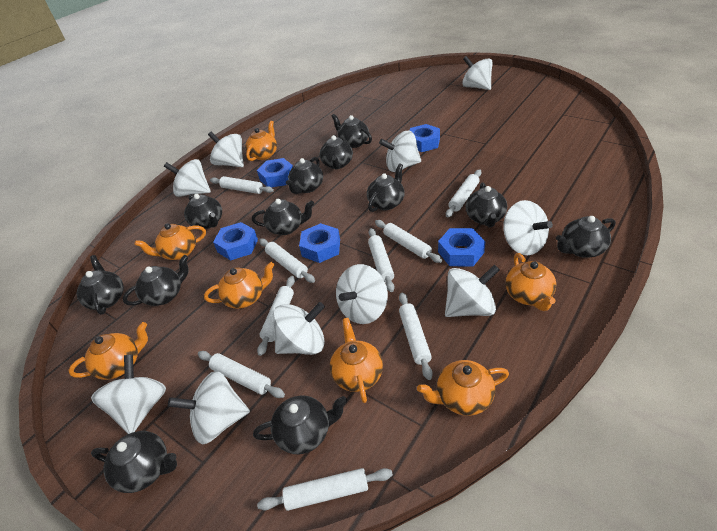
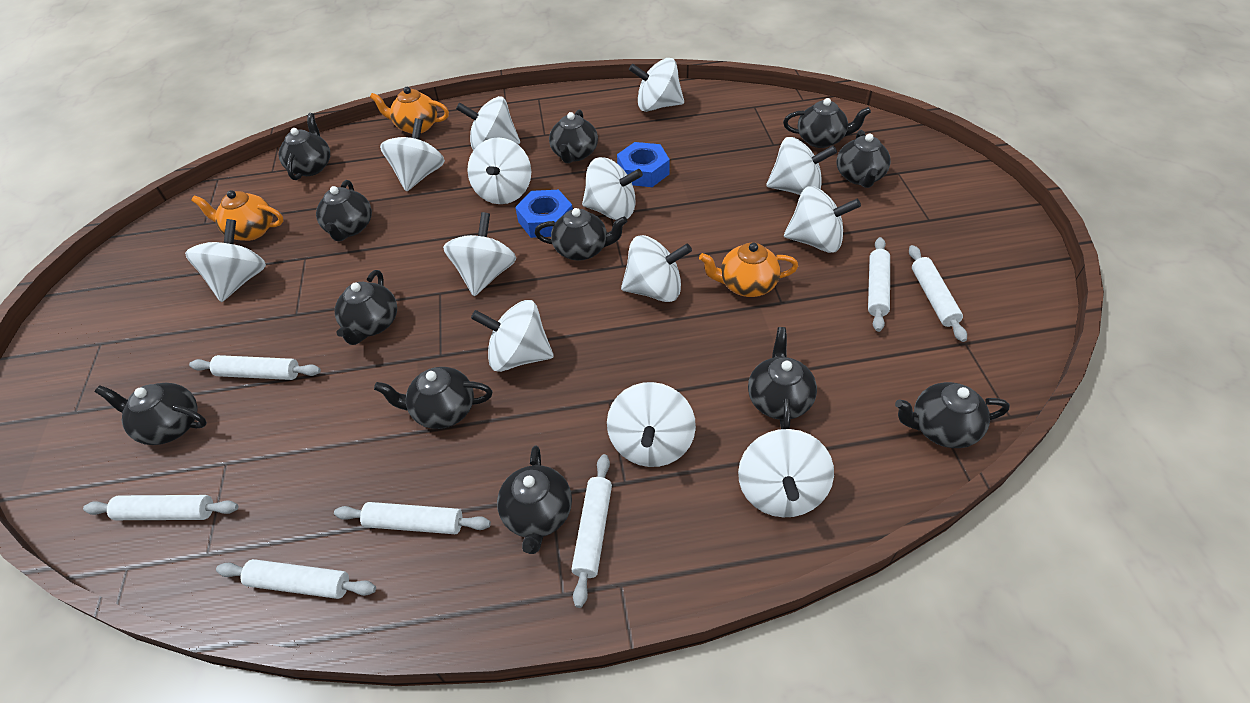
blue nut: [213,222,258,261] [257,158,293,187] [299,223,340,263] [409,124,440,152] [438,228,485,267] = 5 -> [515,190,573,238] [617,142,670,187] = 2
orange teapot: [68,322,148,380] [135,223,206,260] [204,262,275,309] [245,121,277,161] [330,318,383,403] [417,360,509,416] [505,253,557,311] = 7 -> [191,190,284,241] [370,87,449,134] [699,243,798,297] = 3
white rolling pin: [198,351,285,398] [210,176,274,194] [257,276,295,356] [257,468,393,511] [259,238,315,283] [368,228,395,292] [375,220,442,263] [399,292,433,380] [446,169,481,218] = 9 -> [83,495,238,520] [189,355,321,380] [216,559,376,599] [334,502,491,534] [571,454,612,608] [868,237,890,332] [909,245,967,342] = 7
white spinning top: [91,354,166,434] [164,159,211,197] [168,371,250,444] [208,132,244,167] [273,302,325,355] [336,264,388,324] [379,131,421,172] [445,265,500,317] [462,56,493,90] [503,200,553,255] = 10 -> [185,219,266,302] [380,118,445,191] [443,212,516,296] [456,96,520,150] [467,137,531,204] [471,300,554,372] [582,157,643,220] [607,382,696,467] [621,235,692,302] [629,58,684,112] [738,429,834,517] [766,137,837,195] [784,186,861,253] = 13

